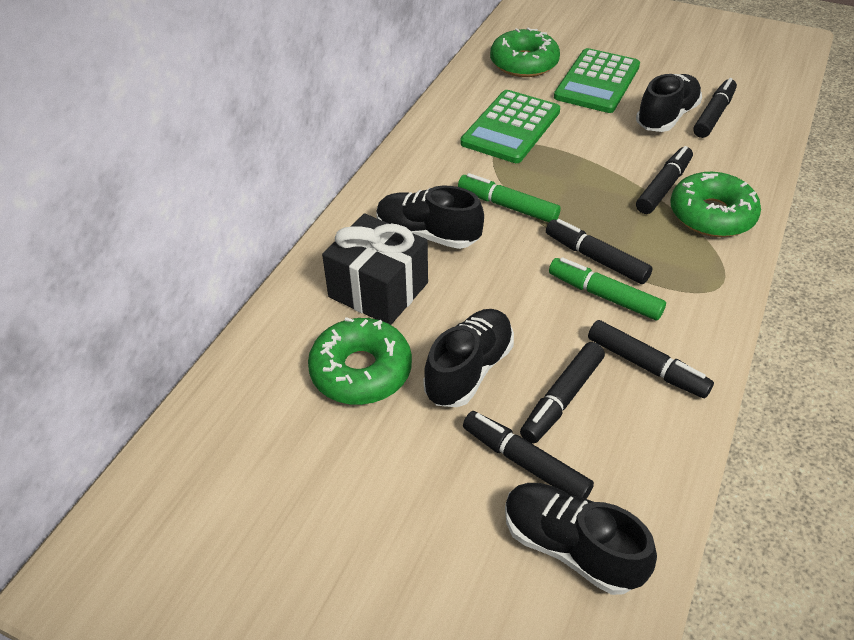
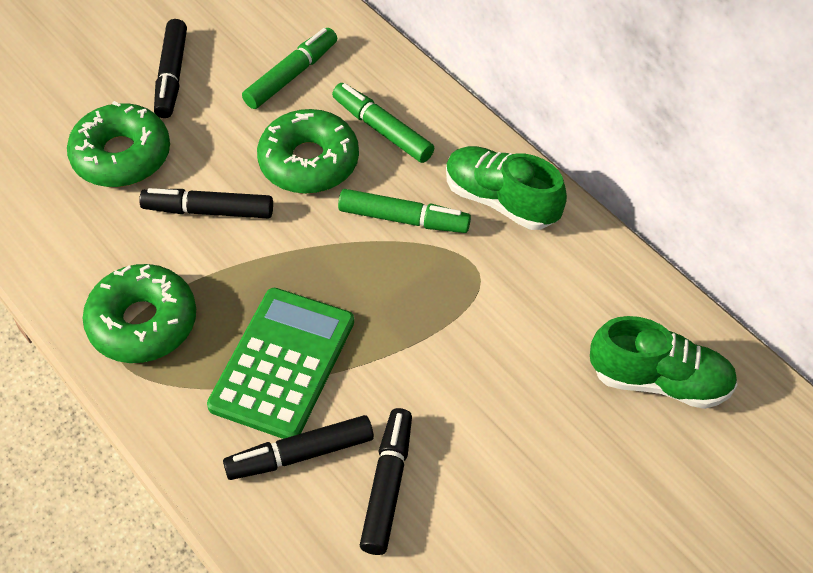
black gift: [322,214,428,325] = 1 -> none = 0
black marker: [463,411,594,499] [520,342,605,444] [546,219,653,284] [588,320,714,398] [636,146,693,214] [693,78,737,138] = 6 -> [139,188,273,219] [154,19,187,118] [223,415,374,480] [360,408,412,555] = 4
black shoe: [376,186,484,249] [423,309,514,407] [505,483,657,595] [636,74,702,132] = 4 -> none = 0
green calculator: [460,90,560,163] [554,48,640,113] = 2 -> [207,288,354,439] = 1
green marker: [458,173,561,222] [549,257,666,321] = 2 -> [242,28,337,109] [332,83,434,163] [338,189,471,233] = 3
green shoe: none = 0 -> [446,146,567,230] [590,316,738,409] = 2

